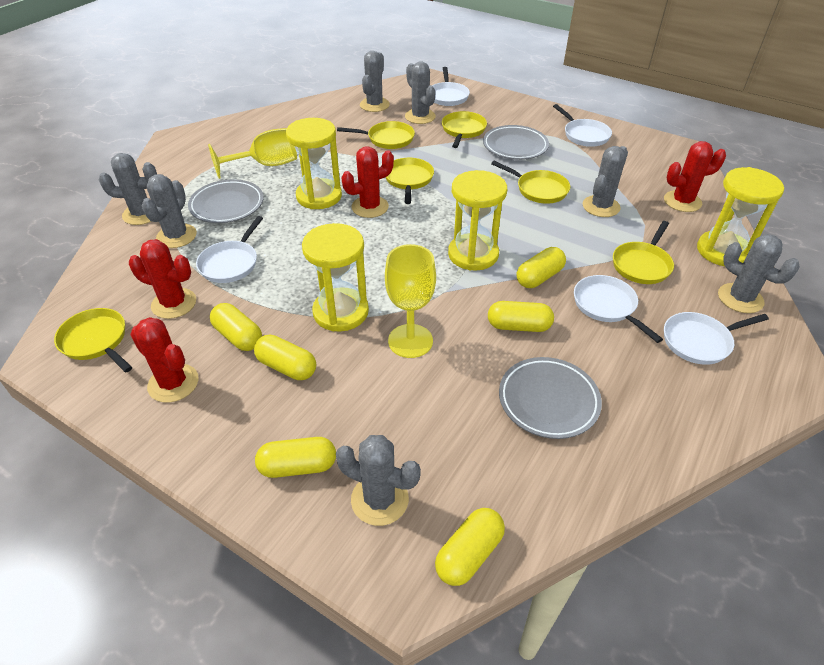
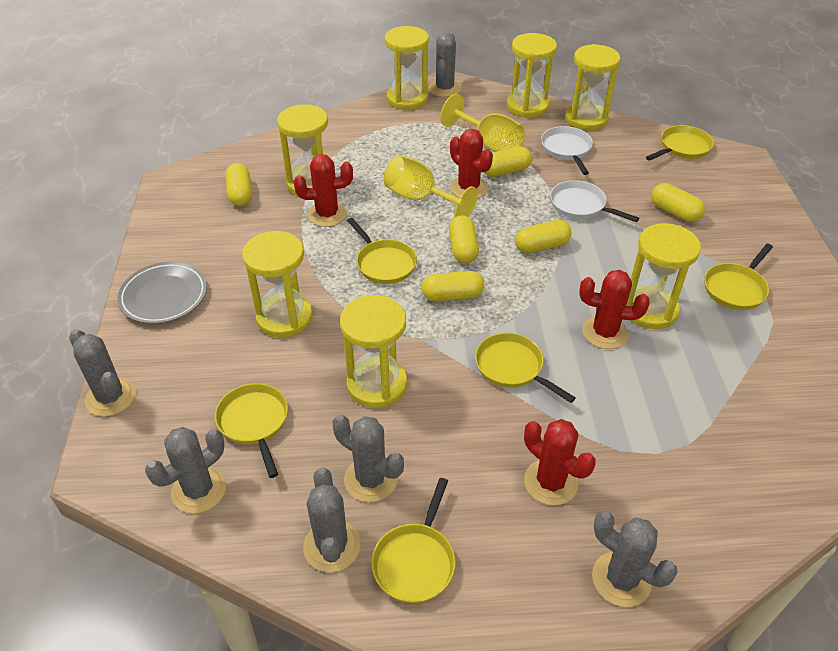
grey cactus: [99,153,157,225] [142,174,197,248] [336,435,421,526] [360,51,390,112] [405,61,436,124] [583,146,628,217] [718,234,800,313] = 7 -> [69,329,136,417] [145,427,226,514] [303,468,361,572] [332,415,404,502] [429,33,461,97] [592,511,678,607] = 6
grey plate: [188,179,264,223] [483,125,549,160] [499,357,602,439] = 3 -> [117,262,207,324] = 1
white pan: [196,216,263,283] [432,67,470,106] [553,104,612,147] [574,275,663,343] [664,312,769,365] = 5 -> [541,126,593,175] [550,180,639,222] = 2
yellow hourglass: [286,118,342,209] [302,223,369,332] [448,170,507,271] [697,167,784,266] = 4 -> [242,231,313,338] [277,104,328,196] [340,295,407,408] [385,26,429,110] [507,33,557,118] [565,44,620,131] [626,223,701,329] = 7

